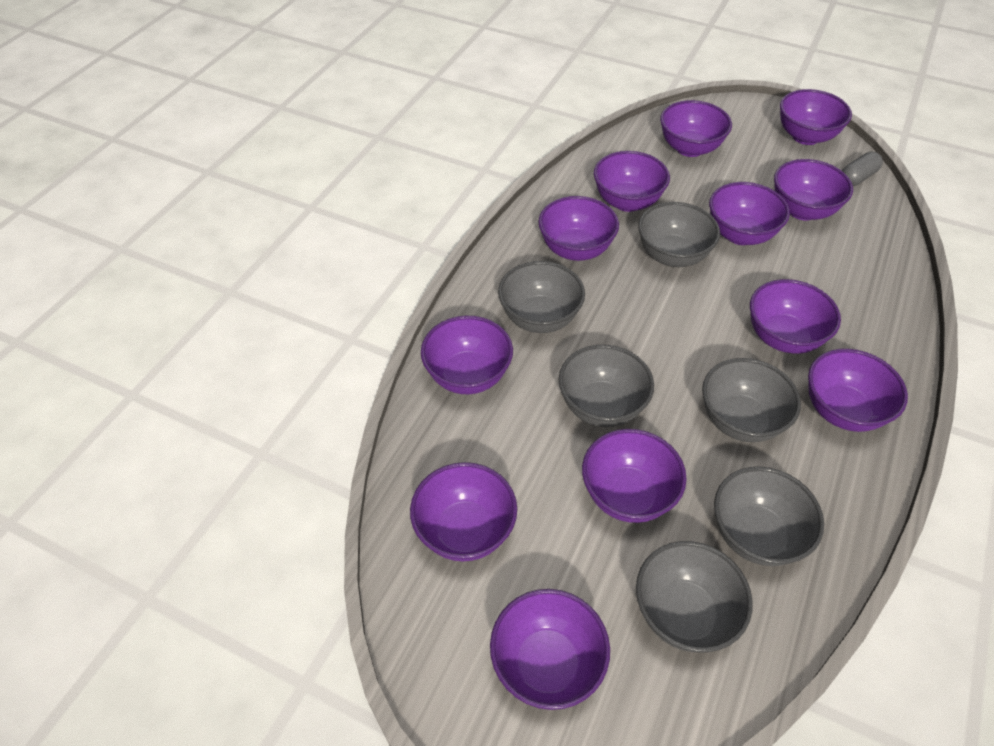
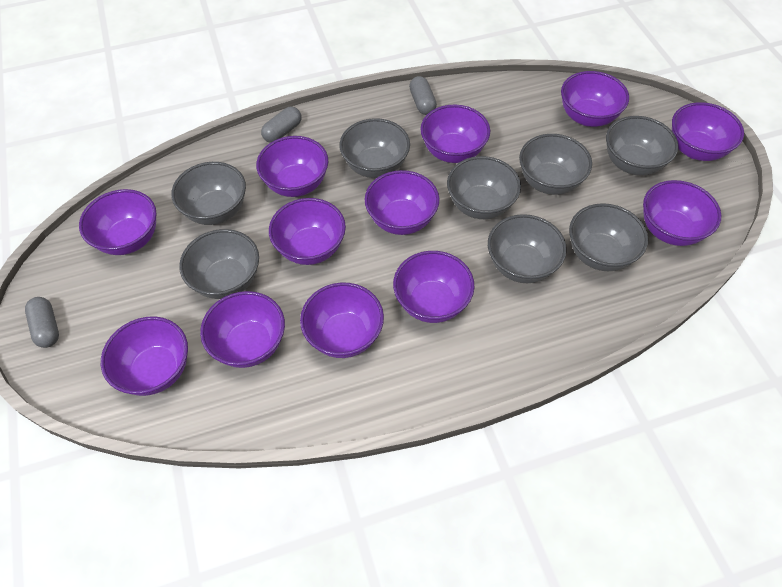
grey bowl: [498,261,585,333] [559,345,654,427] [636,541,753,652] [638,202,720,267] [702,358,801,442] [714,466,824,566] = 6 -> [171,162,246,225] [179,229,259,299] [339,118,410,178] [447,156,521,219] [488,214,567,283] [519,134,592,195] [569,203,648,271] [606,116,678,175] = 8
grey capsule: [842,152,883,186] = 1 -> [25,297,59,348] [261,106,302,143] [409,76,437,115] = 3

